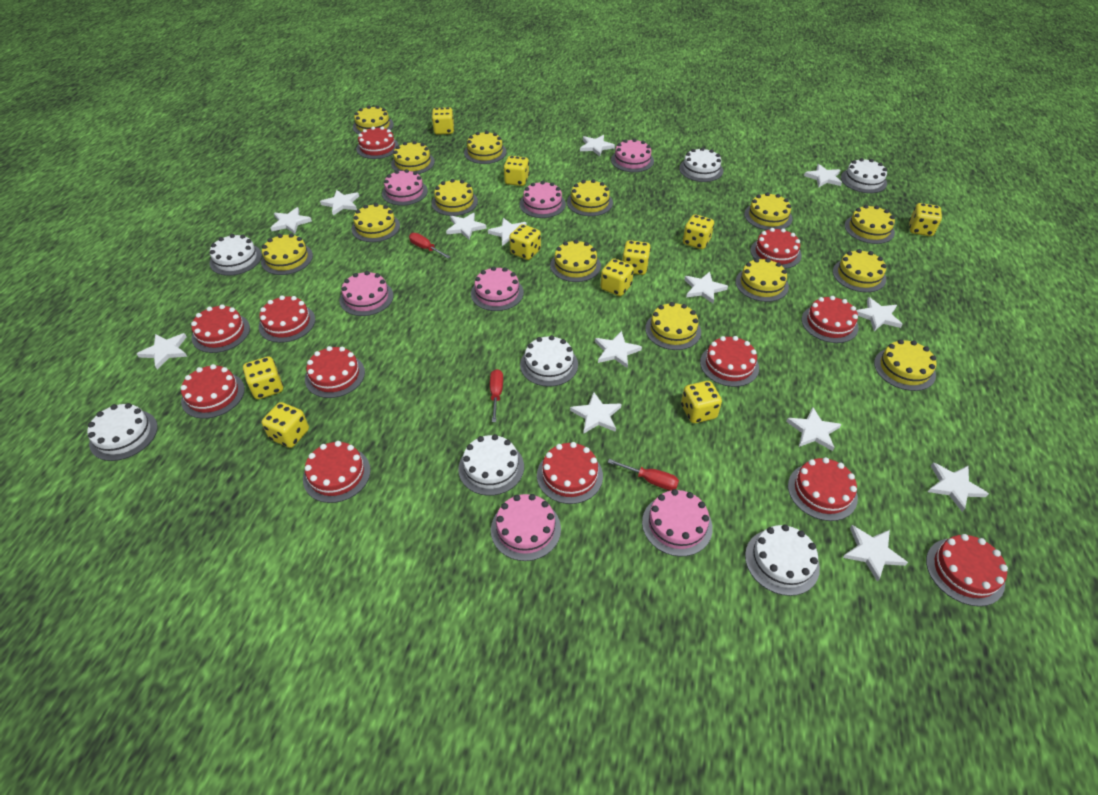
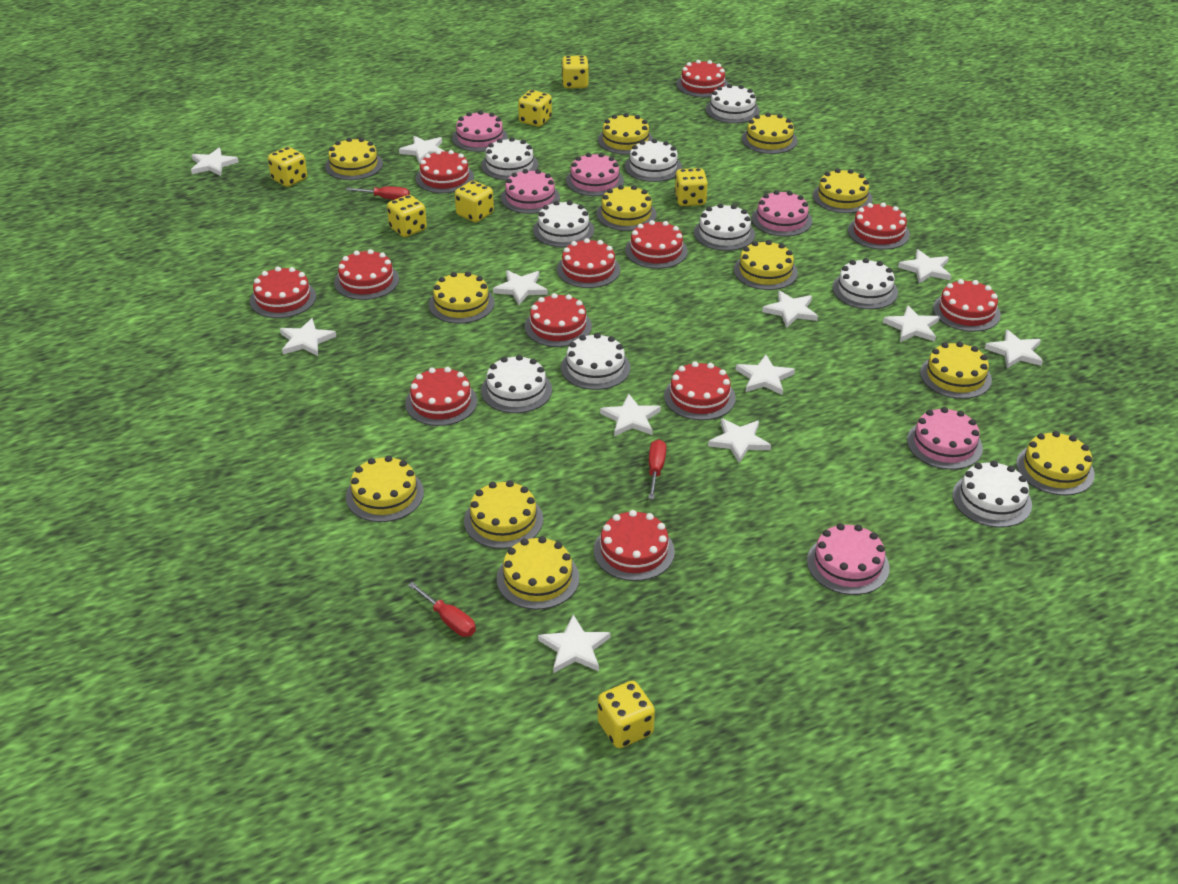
pink cake: [340,271,394,316] [382,169,428,206] [471,266,524,311] [491,494,561,561] [520,181,566,218] [611,139,654,172] [642,489,713,557] = 7 -> [452,111,508,152] [501,169,560,214] [566,153,624,196] [751,190,812,236] [807,523,890,595] [907,407,983,470] = 6
white cake: [87,403,158,461] [210,234,262,276] [458,434,524,496] [520,335,578,387] [679,147,723,182] [745,524,820,596] [841,158,887,193] = 7 -> [481,137,538,180] [481,355,552,413] [533,200,594,247] [561,333,630,390] [625,139,682,182] [694,203,755,251] [706,84,760,123] [832,258,898,309] [952,461,1032,527] = 9
white star: [137,333,187,370] [271,207,312,234] [320,190,359,215] [446,212,486,240] [488,218,527,246] [570,392,622,434] [580,135,615,156] [595,331,642,368] [684,272,728,303] [786,407,841,451] [804,164,842,188] [843,525,908,582] [856,297,903,331] [928,463,989,512] = 14 -> [191,148,239,176] [280,318,336,356] [399,136,444,164] [493,270,548,305] [538,614,611,673] [600,394,661,436] [708,418,771,463] [736,355,795,395] [762,291,818,328] [883,305,939,342] [898,249,951,284] [985,329,1043,368] = 12
yellow cake: [261,233,313,275] [351,203,400,242] [353,106,394,134] [391,141,435,174] [432,179,478,216] [464,131,507,164] [550,240,601,282] [567,179,613,216] [645,302,701,350] [736,258,789,302] [744,192,793,230] [833,249,886,292] [845,205,895,244] [874,339,937,391] = 14 -> [325,137,383,180] [346,456,424,522] [429,272,495,324] [464,481,543,549] [497,536,579,610] [596,185,656,231] [598,113,653,154] [734,240,798,290] [742,113,797,154] [813,168,873,213] [920,342,992,399] [1016,431,1095,495] = 12
yellow dice: [243,356,283,399] [262,402,309,448] [432,107,454,135] [503,156,529,186] [509,224,541,260] [600,258,634,296] [622,240,651,275] [681,381,722,423] [683,214,714,249] [909,203,942,236] = 10 -> [268,147,307,187] [387,195,427,237] [455,181,494,222] [518,90,552,127] [561,55,589,88] [598,681,655,748] [674,168,708,206] = 7

